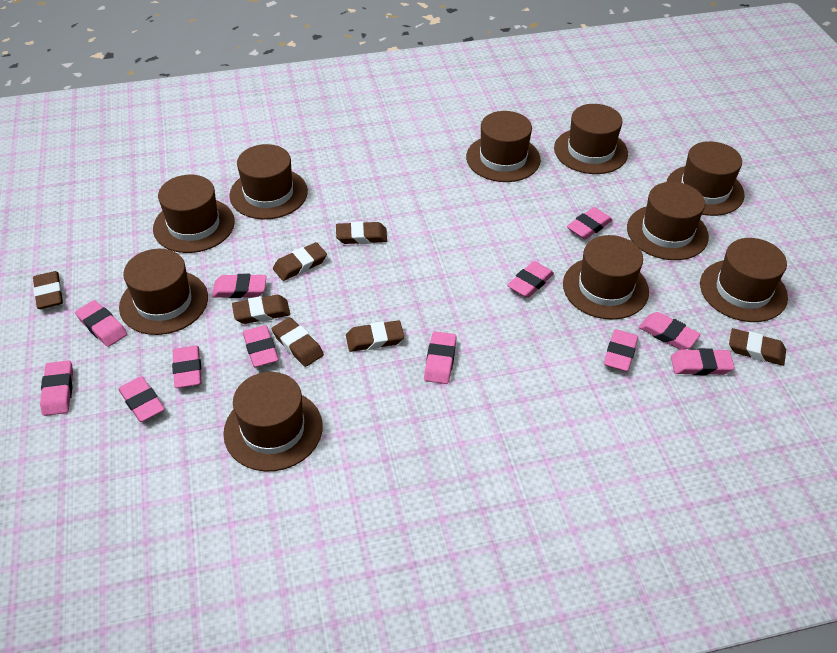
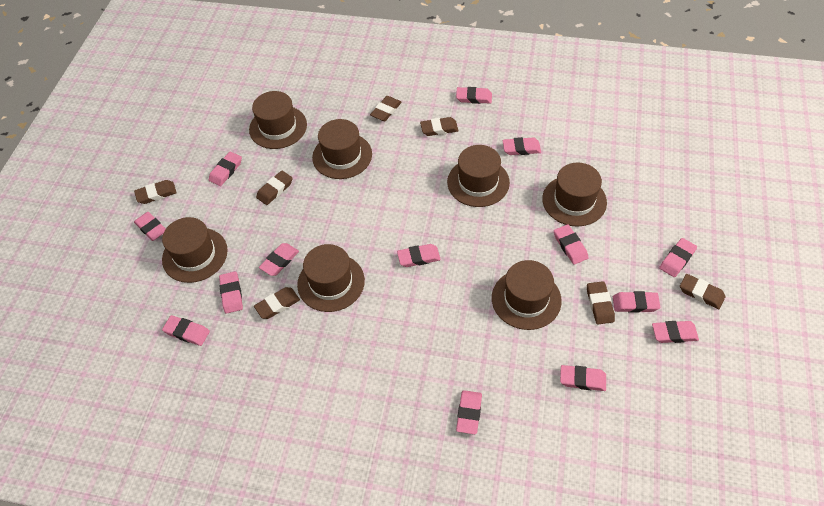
brown hat: [119,249,208,335] [153,175,235,253] [223,372,323,472] [229,144,308,219] [466,111,541,182] [554,104,628,174] [563,235,649,320] [627,182,709,260] [667,141,745,216] [700,238,788,322] = 10 -> [162,217,228,283] [249,91,307,149] [297,244,365,312] [312,119,372,179] [447,145,510,207] [492,260,562,330] [542,163,607,227] = 7
pink eraser: [40,360,73,416] [75,300,127,347] [118,376,165,422] [172,345,202,388] [212,274,267,298] [243,325,278,367] [424,331,457,384] [507,261,554,298] [567,207,612,240] [604,329,638,371] [639,312,700,350] [671,348,734,375] = 12 -> [134,212,166,241] [162,315,210,346] [209,152,242,186] [219,271,243,314] [259,243,299,276] [397,244,441,267] [456,87,492,104] [456,390,482,434] [503,137,541,155] [554,224,588,265] [560,365,606,391] [613,291,660,313] [652,321,699,343] [659,238,697,277] = 14

